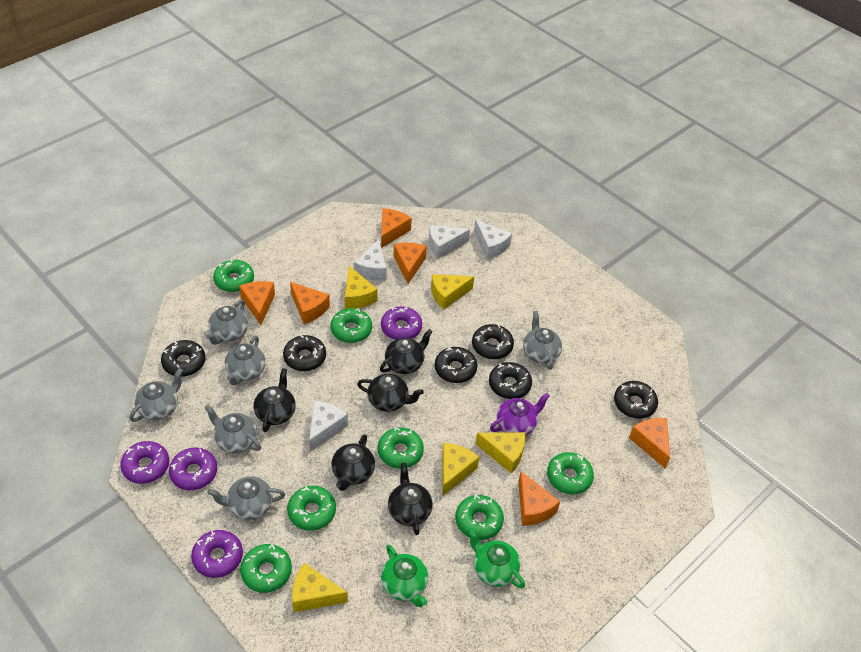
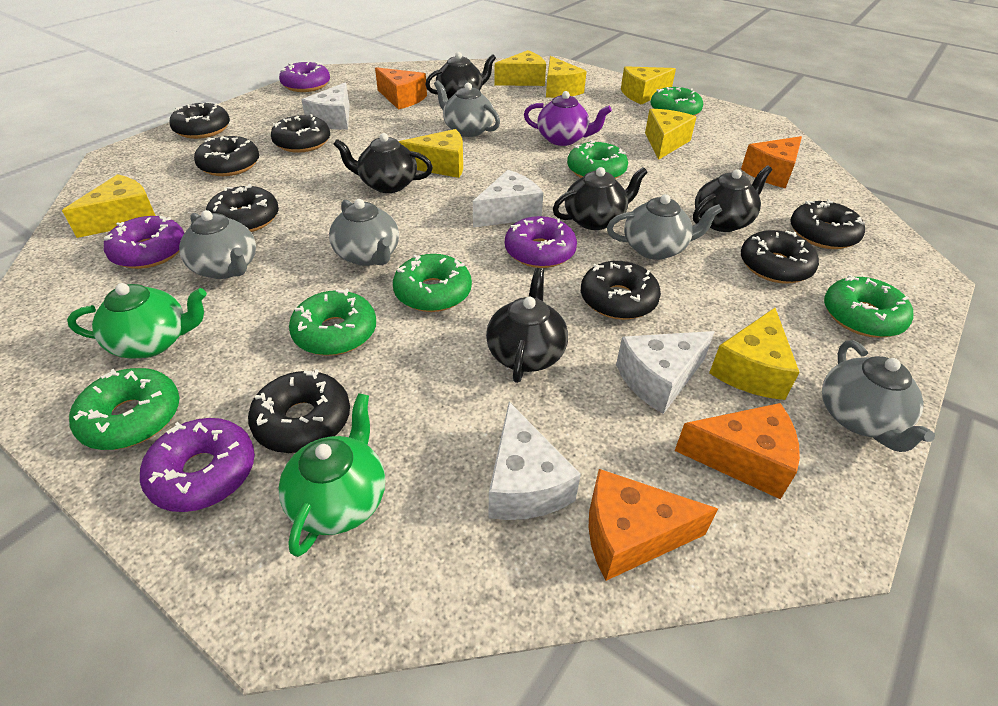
black donut: [161,340,206,377] [283,335,326,371] [435,347,477,383] [472,324,514,359] [489,362,532,399] [614,381,658,419] = 6 -> [169,103,230,139] [194,136,259,176] [206,184,279,232] [248,369,350,453] [271,114,330,153] [581,261,661,320] [741,230,819,284] [791,199,865,249] = 8
green donut: [213,259,254,292] [240,544,292,593] [287,486,336,531] [331,308,372,343] [378,427,424,469] [455,495,504,540] [547,452,594,494] = 7 -> [69,368,180,450] [289,289,376,356] [393,254,472,312] [567,140,628,179] [650,87,703,116] [824,275,913,338] = 6
grey teapot: [130,368,183,422] [204,404,261,453] [206,300,248,345] [207,476,285,520] [225,336,266,385] [523,311,562,370] = 6 -> [179,210,256,279] [329,199,399,266] [434,80,500,137] [607,194,722,260] [822,340,935,452] = 5
orange cheese: [239,281,275,325] [290,282,330,324] [381,208,412,248] [394,243,427,284] [518,471,560,526] [629,418,670,468] = 6 -> [375,67,427,110] [588,469,718,581] [675,403,800,499] [741,136,802,188] = 4
yellow cheese: [292,563,348,612] [345,266,378,309] [431,274,474,310] [442,443,479,495] [475,432,525,473] = 5 -> [62,174,156,238] [399,129,463,178] [494,50,546,86] [546,56,587,98] [621,66,676,105] [645,109,696,160] [709,308,799,400] = 7

